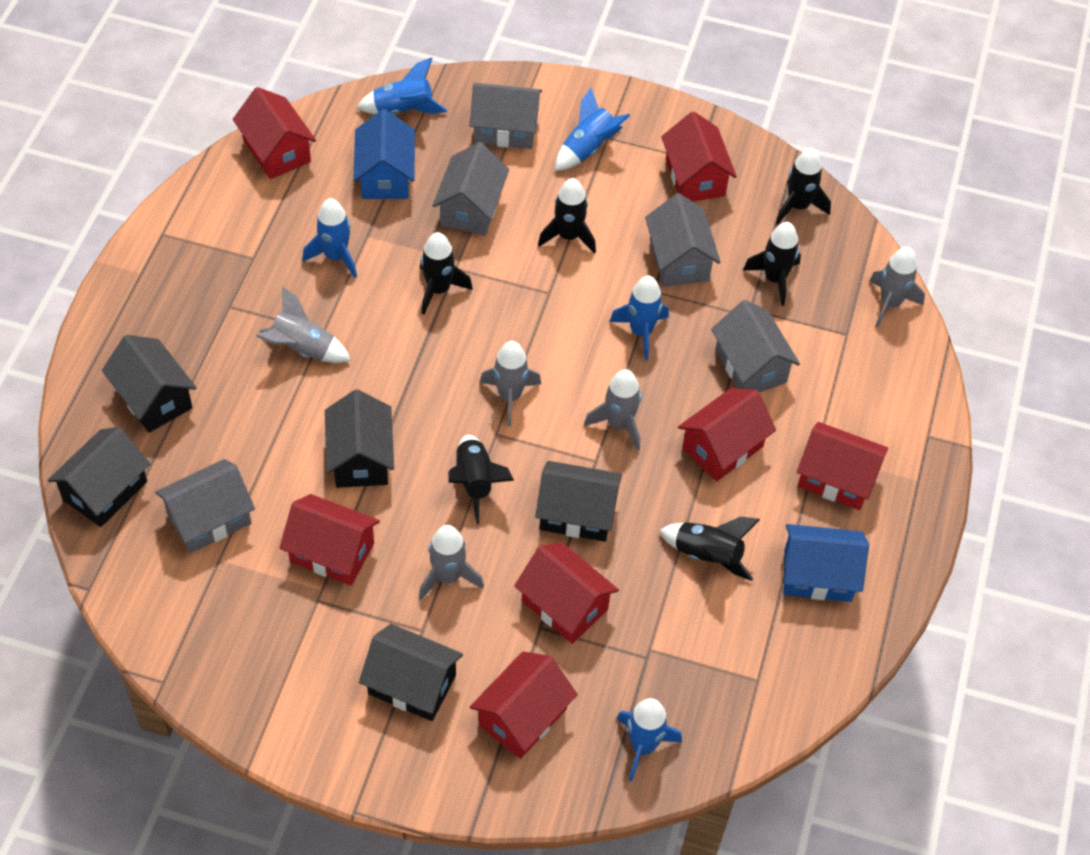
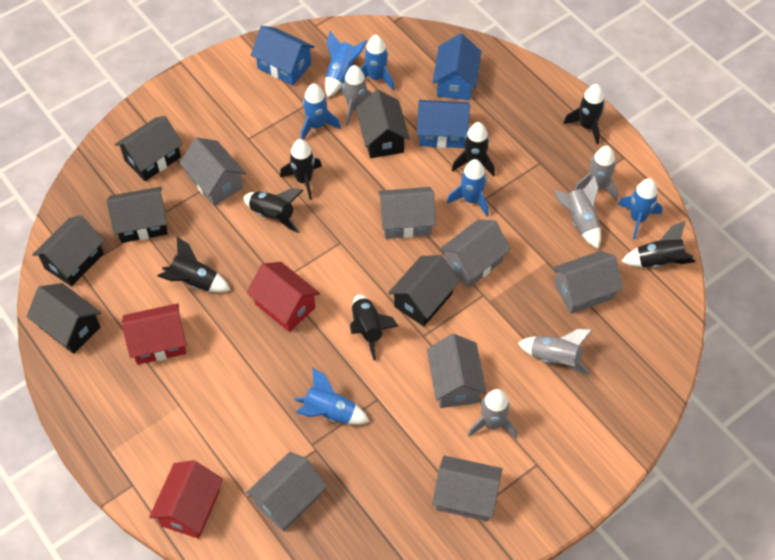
black house: [47,427,150,527] [102,335,196,433] [325,389,394,488] [359,624,463,721] [535,461,622,542] = 5 -> [27,283,101,354] [32,215,104,287] [107,187,168,243] [115,116,183,181] [356,90,410,158] [388,255,460,326] = 6
black rocket: [420,232,473,314] [448,435,514,524] [538,178,596,254] [659,517,760,581] [743,222,801,306] [776,148,831,224] = 6 -> [158,237,230,292] [243,188,303,233] [280,139,322,200] [350,295,398,361] [452,122,495,177] [563,84,605,144] [621,221,695,268] = 7
blue house: [353,109,415,199] [783,524,869,602] = 2 -> [251,26,315,85] [417,100,470,148] [433,33,481,100] = 3
blue rocket: [302,198,357,278] [356,57,447,115] [555,87,630,171] [609,276,669,360] [617,698,682,781] = 5 -> [294,367,370,425] [301,83,341,140] [325,31,367,97] [360,35,394,90] [447,159,489,216] [618,178,663,239] = 6
grey house: [155,459,255,553] [432,142,509,236] [469,83,542,149] [645,193,721,287] [711,300,800,392] = 5 -> [179,137,246,206] [246,452,327,532] [378,187,436,239] [427,334,487,408] [432,455,502,522] [439,220,511,288] [552,251,623,314] = 7
red house: [233,87,316,179] [280,494,380,585] [470,651,578,759] [514,542,619,644] [661,111,737,202] [678,388,776,481] [797,422,888,510] = 7 -> [122,303,186,365] [149,460,223,539] [247,262,320,332] = 3

